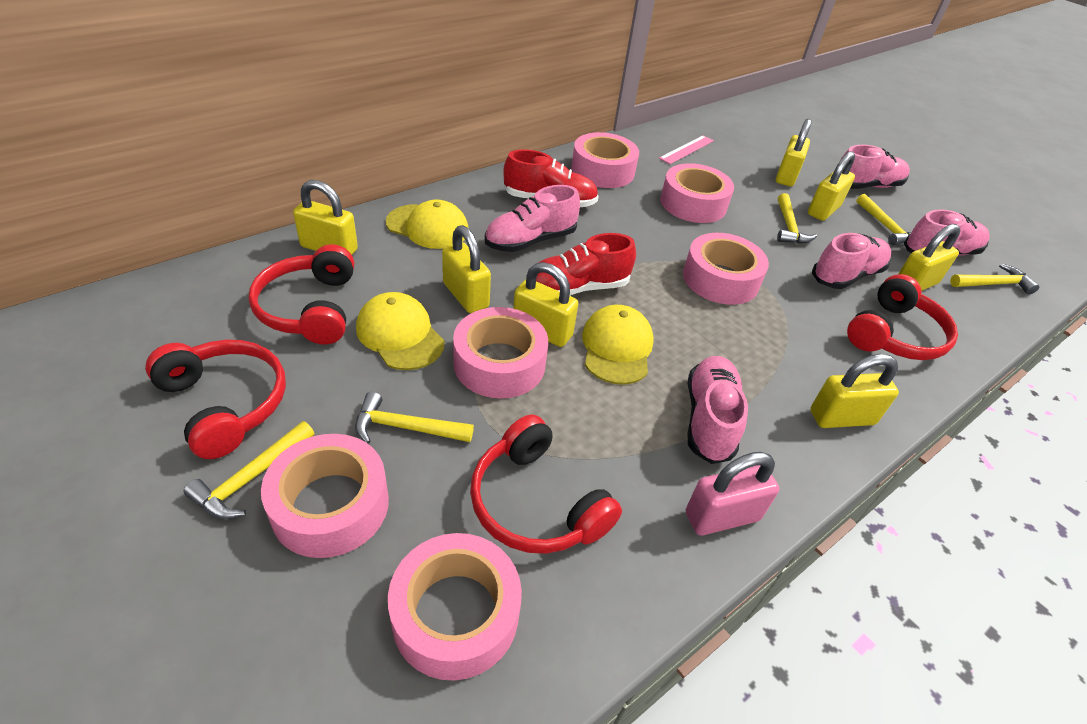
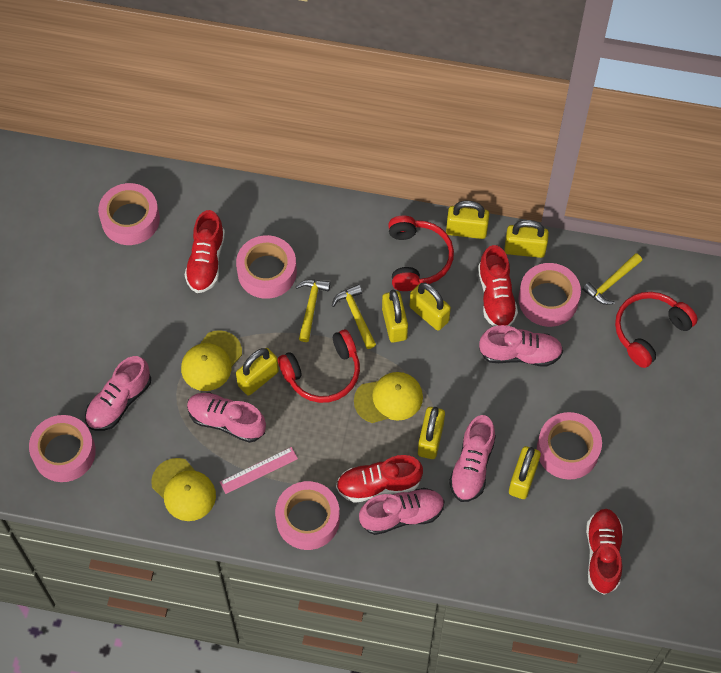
pink padlock: [686,452,780,536] = 1 -> none = 0
red headphones: [145,340,286,459] [248,244,354,345] [470,414,622,554] [847,274,958,360] = 4 -> [278,329,360,403] [388,216,454,291] [615,292,698,368] = 3
red shoe: [503,149,599,207] [536,233,636,295] = 2 -> [185,210,225,293] [336,455,423,503] [478,245,518,326] [586,509,623,595] = 4
yellow hammer: [183,421,314,519] [355,392,474,444] [777,193,817,244] [856,194,911,245] [950,264,1039,294] = 5 -> [296,280,330,342] [332,284,376,349] [582,253,642,305] = 3

